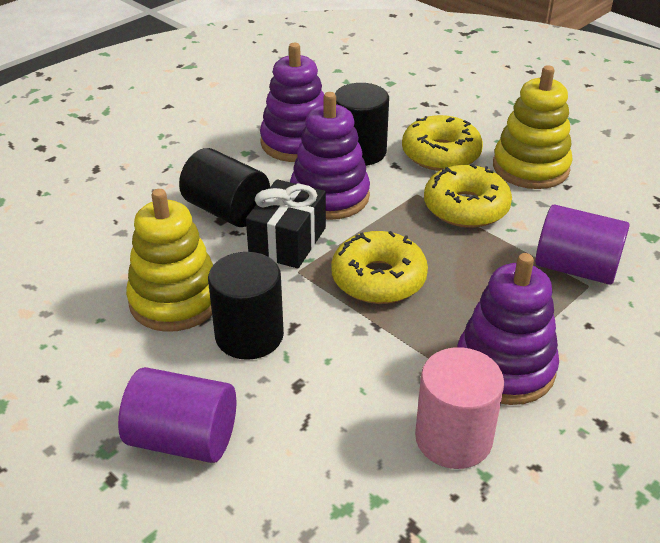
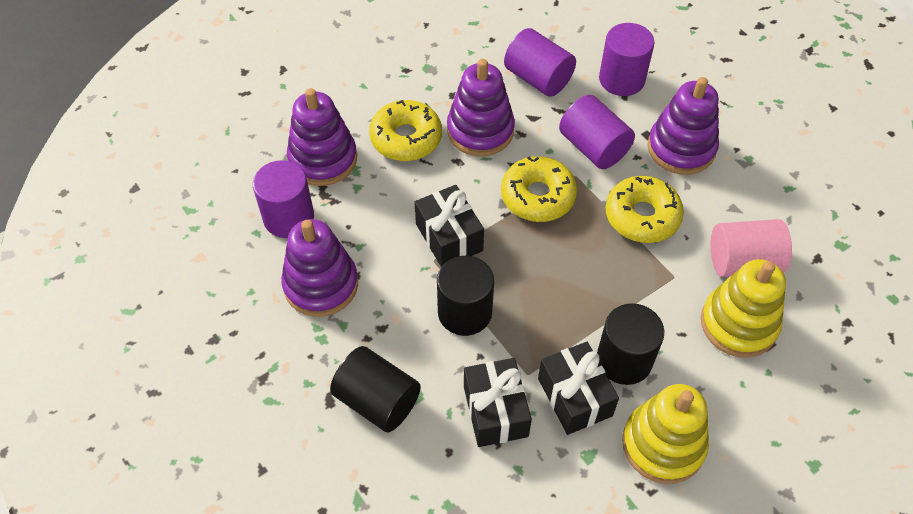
black gift: [246,179,326,268] = 1 -> [414,185,484,267] [464,358,532,447] [538,342,619,435] = 3
purple cylinder: [118,367,236,463] [535,205,630,285] = 2 -> [253,160,314,238] [504,28,576,97] [559,95,635,169] [599,23,655,96] = 4
purple stacking toy: [260,43,324,162] [290,92,370,220] [457,253,559,405] = 3 -> [281,219,358,317] [287,88,357,186] [447,59,515,156] [648,77,719,175] = 4

